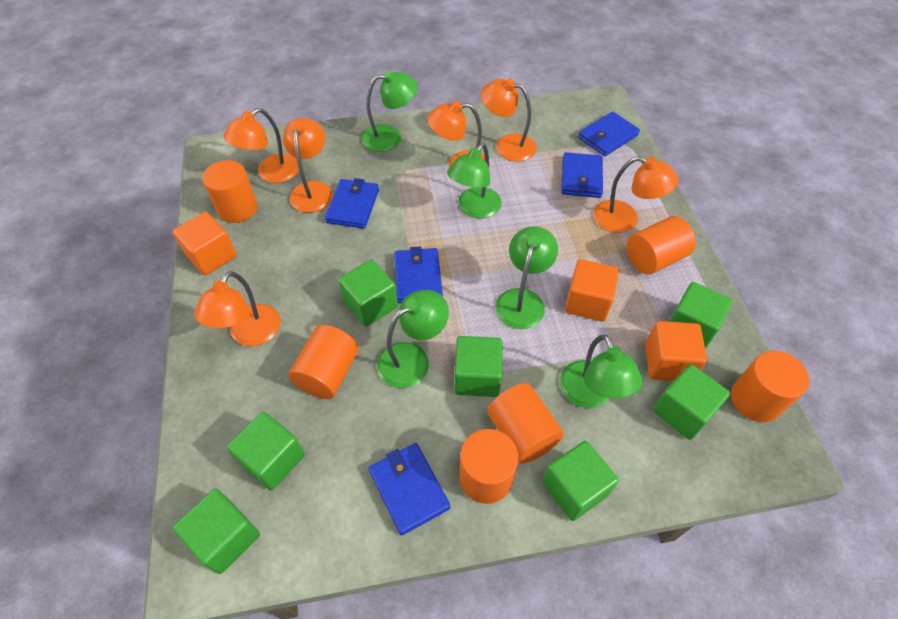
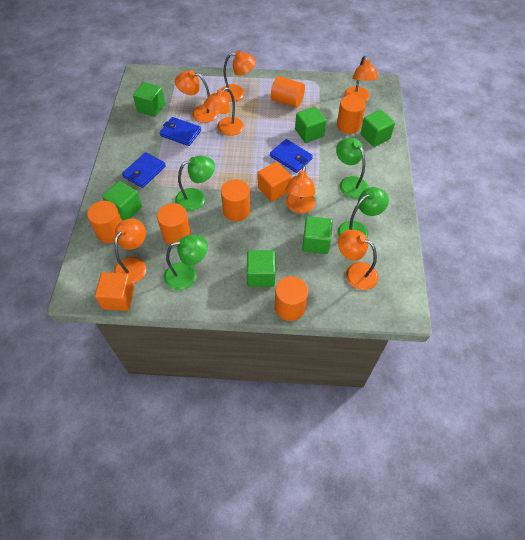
blue wallet: [325,178,379,229] [369,443,450,536] [394,246,443,303] [561,152,603,198] [578,112,640,156] = 5 -> [122,152,166,188] [159,117,201,146] [270,139,313,173] = 3
green cube: [173,489,260,574] [227,412,305,490] [338,259,398,327] [454,336,503,397] [542,441,619,521] [653,364,730,440] [669,282,732,349] = 7 -> [102,181,142,220] [133,82,165,117] [247,250,275,287] [295,107,326,143] [302,216,333,254] [360,110,395,147] = 6
green lamp: [361,70,418,152] [377,290,449,388] [447,143,502,218] [495,226,558,329] [560,335,642,408] = 5 -> [164,235,208,290] [175,156,215,211] [336,138,369,199] [338,187,389,239] = 4
orange cube: [172,212,237,275] [565,259,619,322] [645,321,707,381] = 3 -> [95,272,134,311] [258,162,291,202] = 2
orange lamp: [194,271,281,346] [224,108,299,183] [283,118,333,213] [427,101,490,168] [481,78,537,161] [593,156,679,233] = 6 -> [114,219,146,284] [175,70,218,123] [204,87,244,136] [221,51,256,102] [286,166,315,214] [338,230,378,290] [344,56,379,102] = 7

